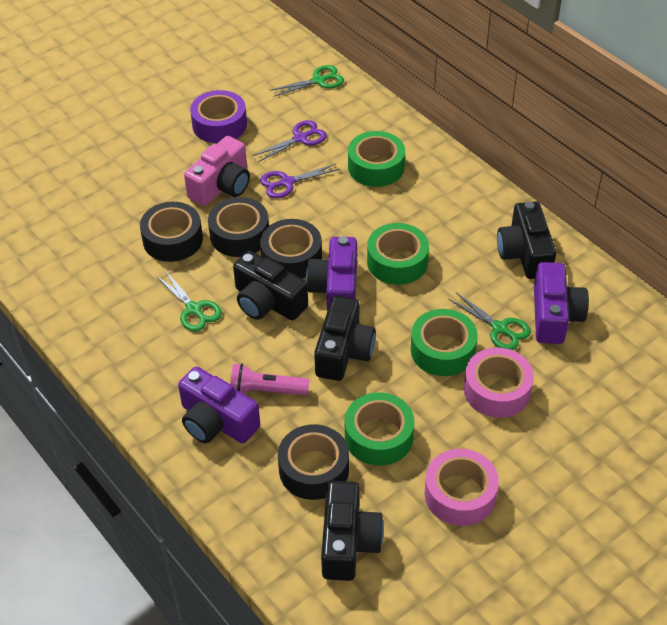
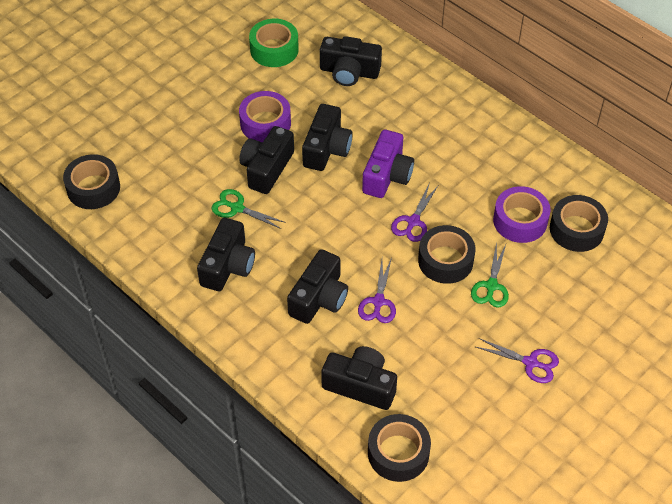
black camera: [233,251,308,320] [314,296,376,381] [321,481,384,581] [497,201,556,279] = 4 -> [197,218,255,291] [239,126,294,194] [287,249,348,324] [302,104,353,171] [320,36,382,86] [321,346,397,410] = 6
green scissors: [156,270,222,332] [271,65,344,97] [448,292,531,350] = 3 -> [211,189,286,229] [471,242,509,308] = 2
green tape: [345,392,414,466] [348,131,405,187] [367,223,429,285] [411,309,478,376] = 4 -> [249,19,299,67] = 1
pink camera: [184,136,250,206] = 1 -> none = 0
pink flashlight: [230,363,309,396] = 1 -> none = 0
pink tape: [425,449,499,526] [464,347,534,418] = 2 -> none = 0
purple camera: [178,367,260,443] [306,236,357,311] [534,262,589,344] = 3 -> [362,129,414,198] = 1
purple scissors: [253,120,327,162] [260,163,340,198] = 2 -> [358,258,396,323] [391,183,438,242] [476,338,559,383] = 3
purple tape: [190,90,247,143] = 1 -> [239,91,291,143] [493,186,551,243] = 2

